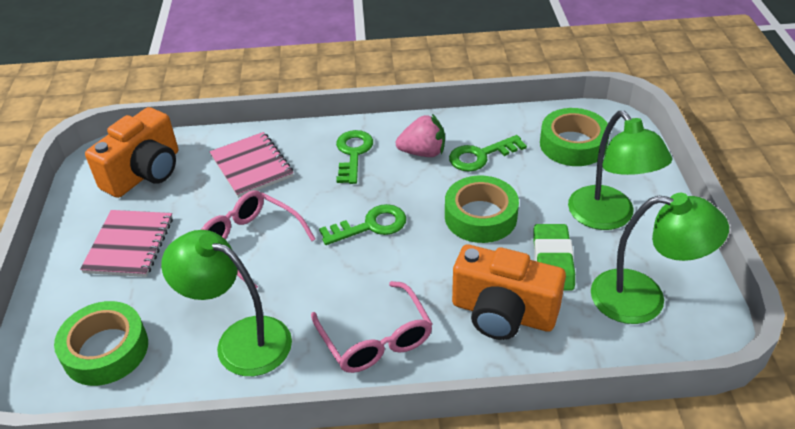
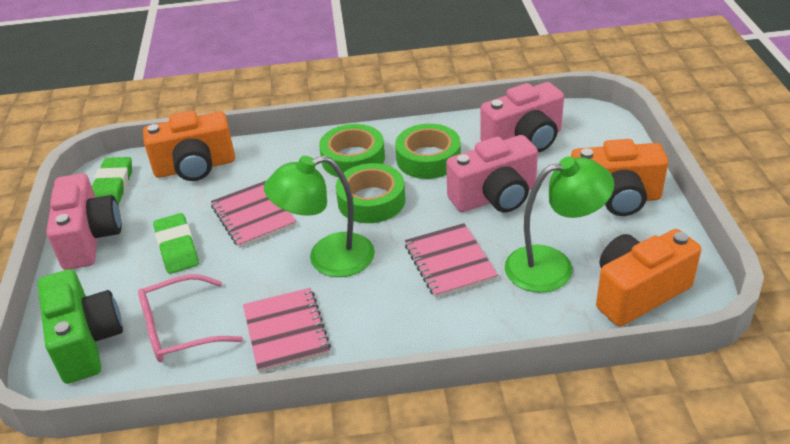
green camera: none = 0 -> [38,269,123,384] = 1
green eraser: [533,224,575,291] = 1 -> [92,157,132,205] [153,213,199,274] = 2
green key: [319,204,406,245] [336,130,373,184] [449,135,527,171] = 3 -> none = 0
green lamp: [161,230,292,376] [568,111,672,230] [591,193,729,324] = 3 -> [264,156,375,277] [505,156,614,293] = 2
orange camera: [85,107,178,198] [452,244,566,340] = 2 -> [143,111,235,181] [571,139,668,216] [596,229,701,326] = 3
pink camera: none = 0 -> [46,173,122,270] [446,135,538,212] [480,82,564,152] = 3
pink glasses: [201,190,315,289] [311,281,432,373] = 2 -> [138,274,243,362] = 1
pink notebook: [80,210,173,277] [209,132,294,198] = 2 -> [211,181,296,248] [243,288,331,373] [405,223,498,298] = 3
pink strawberry: [396,114,445,157] = 1 -> none = 0

